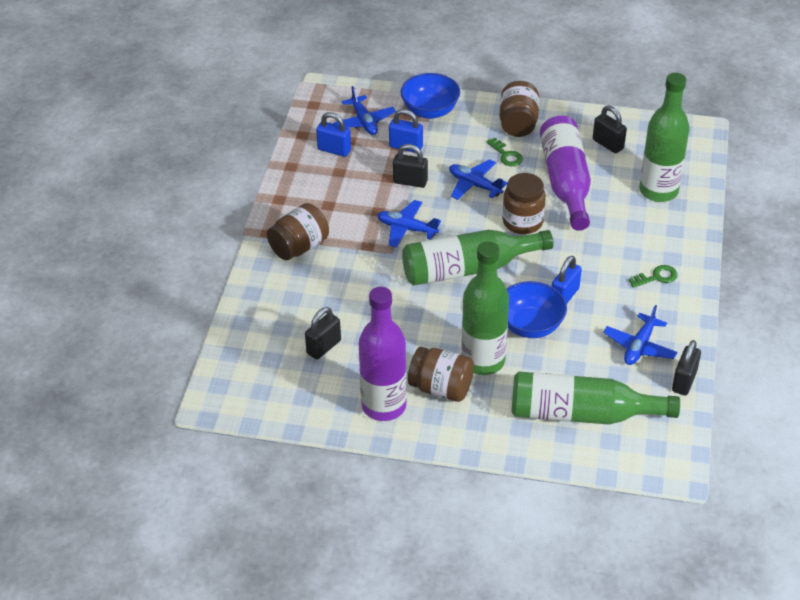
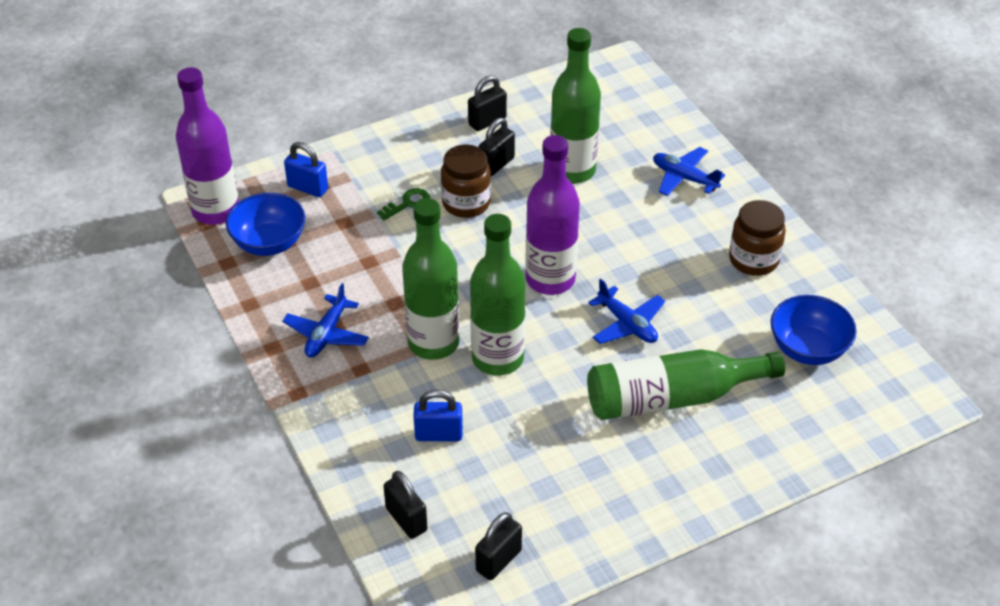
blue padlock: [316,112,351,157] [389,109,423,153] [552,256,582,304] = 3 -> [284,142,328,197] [413,390,463,441] = 2
blue plane: [333,86,396,135] [377,200,441,248] [449,159,507,200] [603,305,677,365] = 4 -> [282,283,369,357] [588,279,665,344] [653,147,725,196] = 3
brown jar: [267,203,329,260] [408,347,474,402] [500,81,539,137] [503,173,546,234] = 4 -> [441,145,491,218] [729,200,786,276] = 2
green key: [486,138,523,166] [629,265,677,288] = 2 -> [377,188,430,220] = 1

